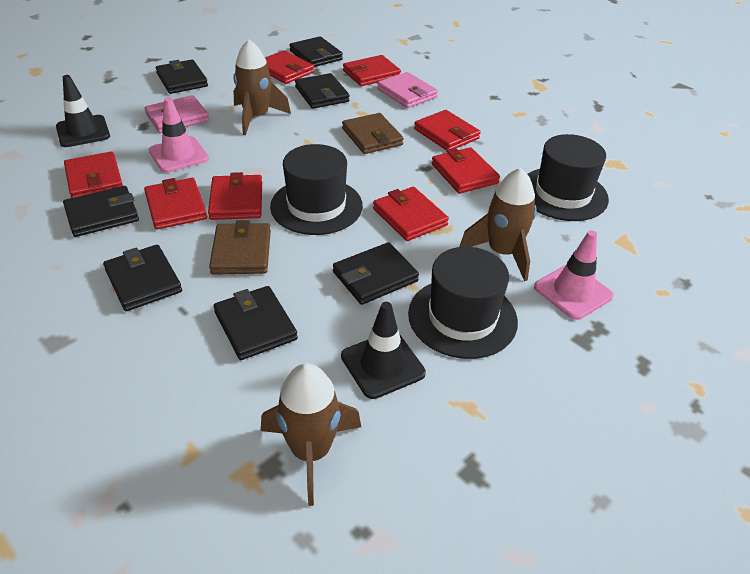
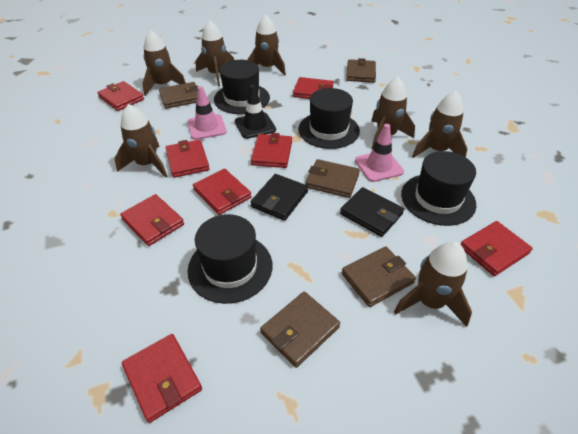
black hat: [270,144,363,235] [408,247,518,359] [528,134,609,221] = 3 -> [188,214,272,304] [214,60,270,114] [298,88,360,149] [401,151,476,226] = 4
black traffic cone: [56,75,110,147] [341,302,426,399] = 2 -> [235,85,276,139] = 1
black wallet: [63,186,139,237] [103,245,182,311] [156,60,208,94] [214,286,298,360] [289,36,343,67] [295,73,350,109] [333,242,419,305] = 7 -> [251,174,308,221] [340,187,404,237] = 2
brown rocket: [233,39,291,135] [261,363,361,506] [459,168,537,281] = 3 -> [114,104,167,178] [142,30,186,96] [196,21,234,86] [247,15,286,76] [371,77,415,149] [394,242,472,327] [412,91,467,158] = 7
brown wallet: [209,220,271,275] [342,113,404,154] = 2 -> [159,82,198,109] [260,292,340,368] [305,159,360,198] [342,247,416,307] [346,58,376,83] = 5
pink wallet: [145,95,209,133] [377,72,438,108] = 2 -> none = 0

